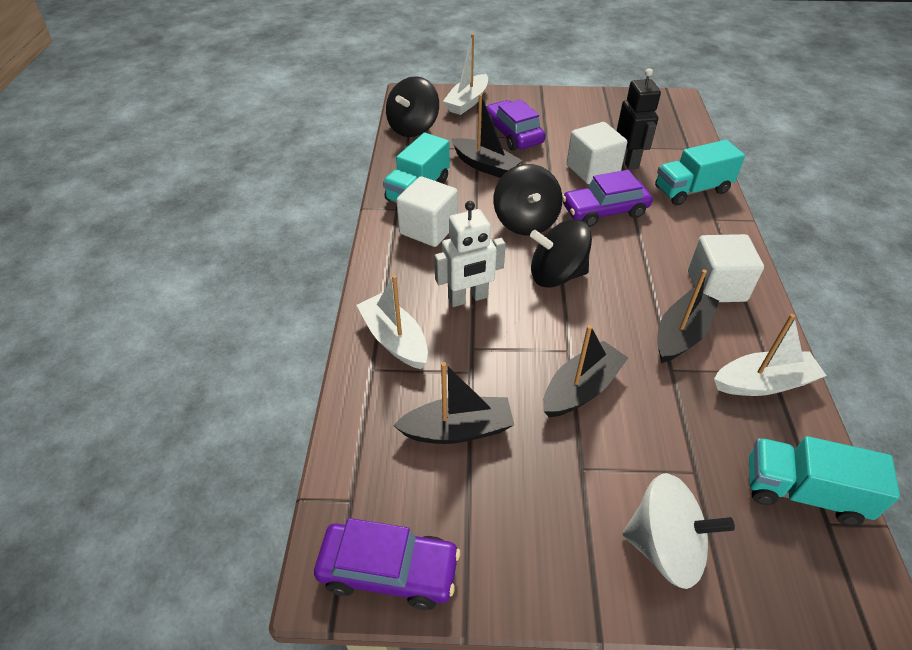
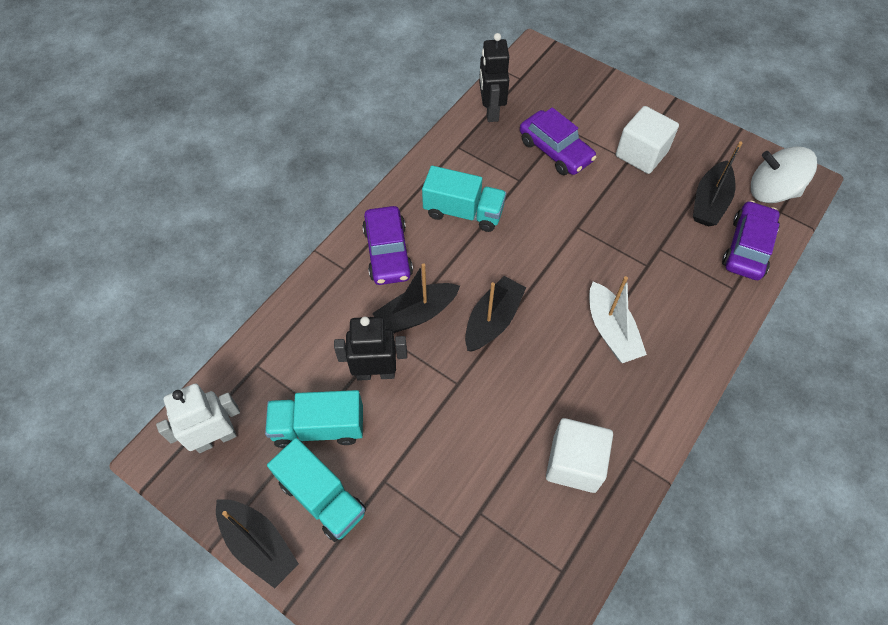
black robot: [617,68,661,169] = 1 -> [334,317,407,381] [479,33,509,122] = 2
black spinning top: [386,76,439,137] [494,164,562,235] [530,219,592,288] = 3 -> none = 0
white boat: [357,275,428,369] [443,34,488,115] [714,314,827,396] = 3 -> [589,276,647,363] = 1
white cube: [396,176,458,247] [567,122,627,184] [688,234,764,302] = 3 -> [546,418,613,493] [616,106,679,174] = 2

